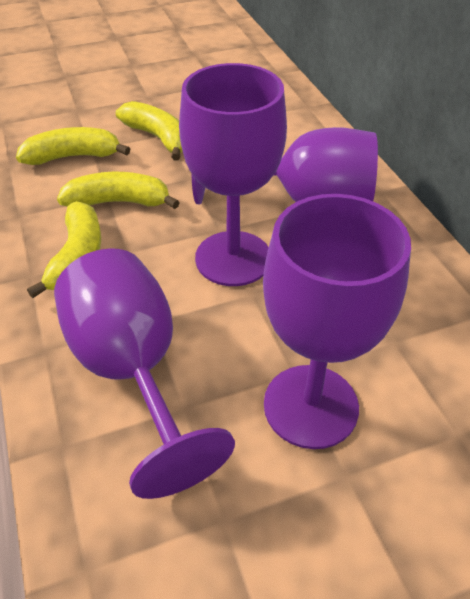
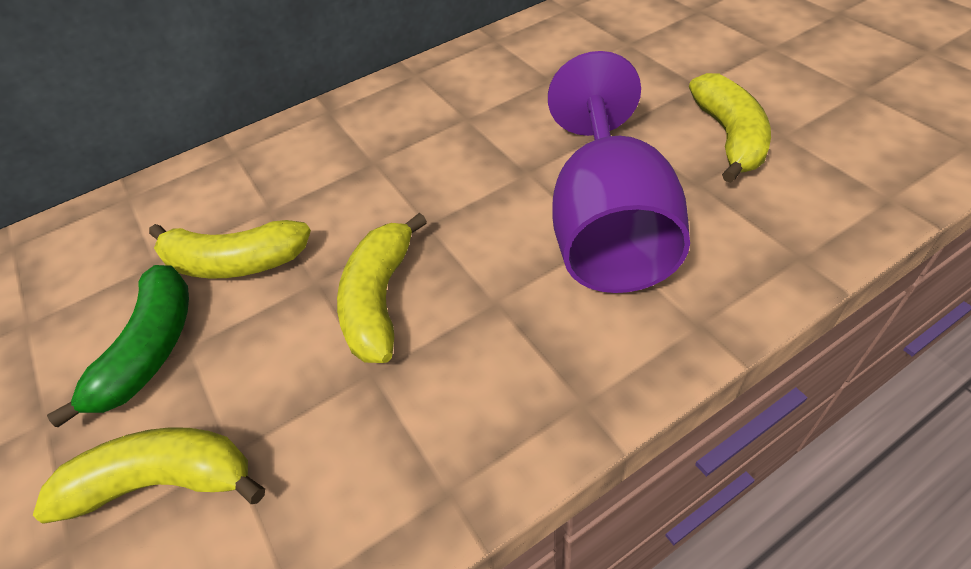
green banana: none = 0 -> [47,265,189,427] = 1
purple goblet: [54,248,235,499] [179,63,287,286] [192,127,378,204] [263,194,411,449] = 4 -> [548,51,690,293] = 1

